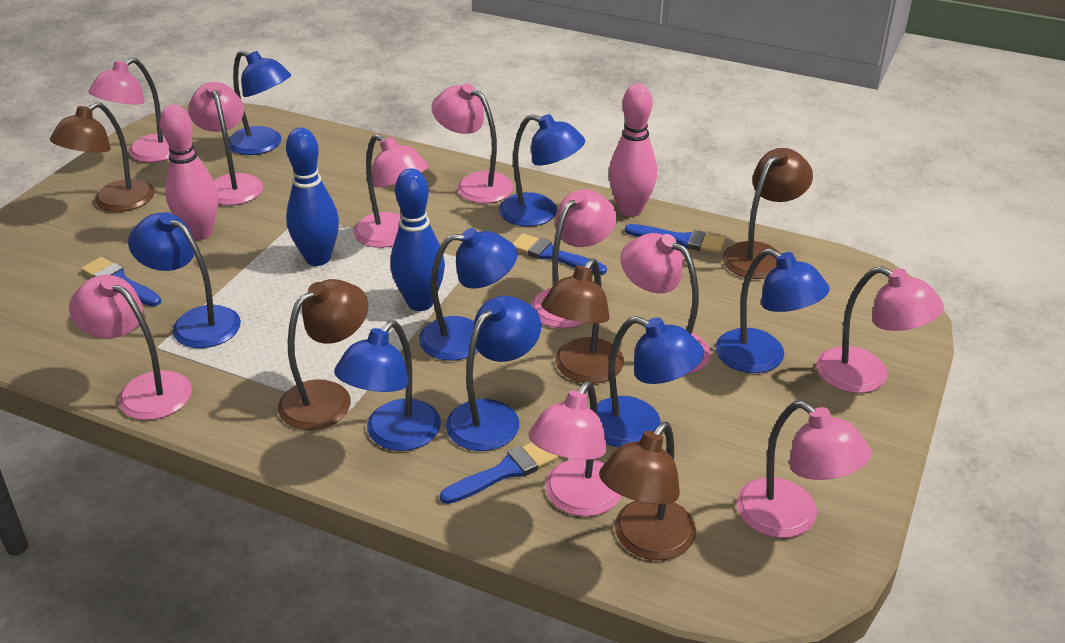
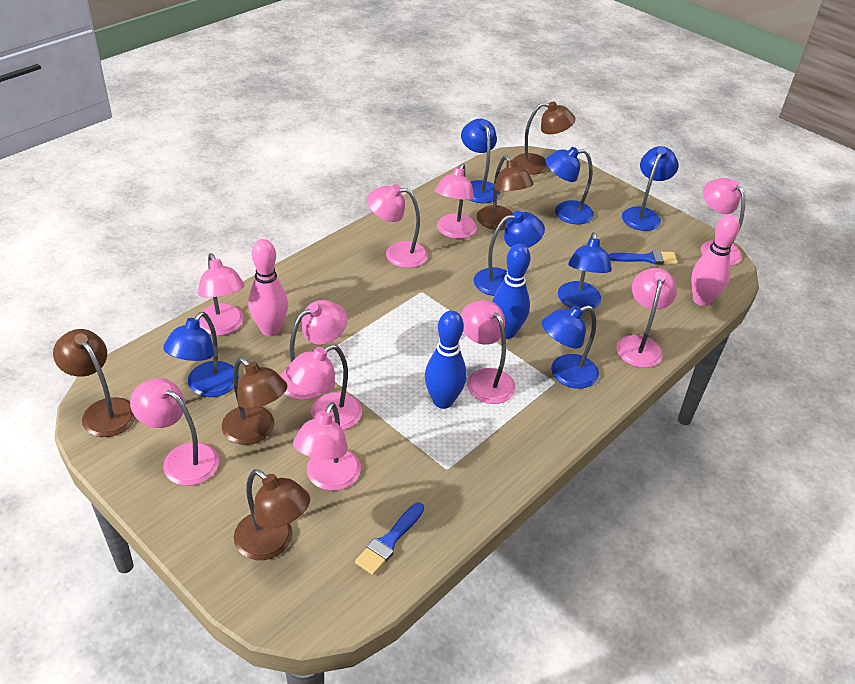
blue brush: [81,257,161,307] [440,442,559,504] [513,233,607,275] [625,224,725,253] = 4 -> [355,503,424,575] [609,250,678,265] = 2
blue lamp: [128,212,241,348] [229,50,291,155] [334,321,441,451] [419,228,518,361] [446,296,541,451] [499,114,585,226] [597,316,704,447] [715,248,830,373] = 8 -> [163,312,239,397] [461,119,500,203] [474,211,545,296] [542,305,599,389] [545,147,594,224] [558,232,612,309] [622,146,678,231] = 7

